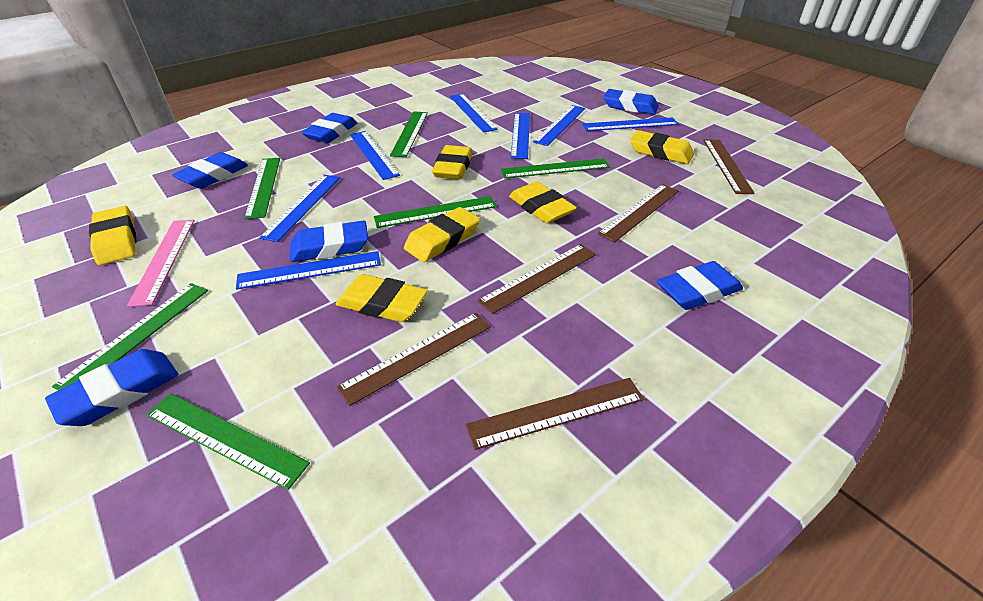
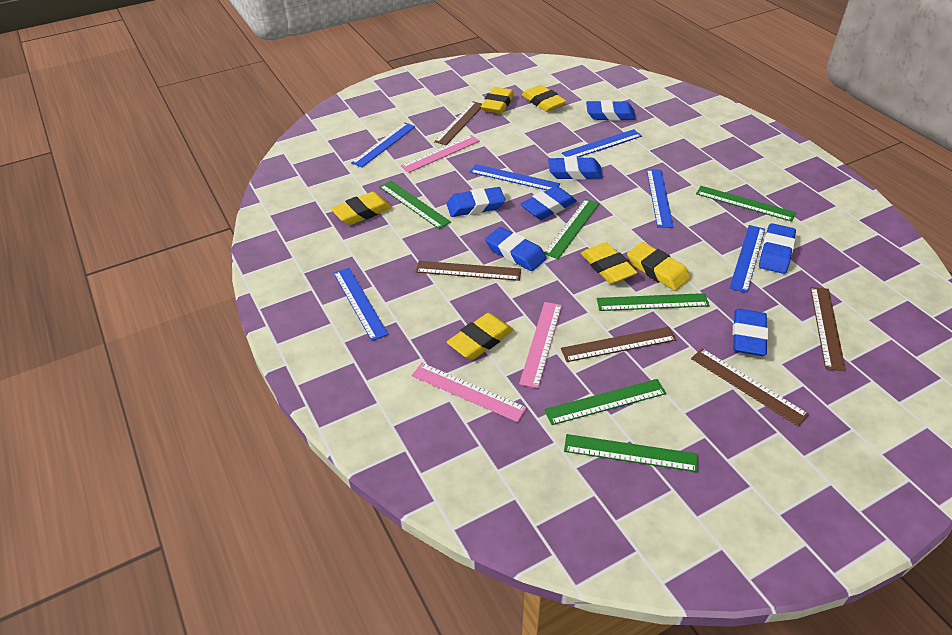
blue eraser: [45,349,178,426] [172,152,248,189] [290,221,369,262] [301,113,357,143] [604,89,659,115] [657,261,743,310] = 6 -> [446,187,505,217] [485,227,547,271] [520,186,577,220] [548,157,603,180] [586,100,636,121] [732,309,768,356] [759,223,796,274] = 7
blue ruler: [236,251,381,290] [259,175,340,242] [350,131,400,180] [450,94,498,133] [511,113,530,159] [533,105,585,146] [582,117,679,131] = 7 -> [334,268,389,341] [351,123,415,168] [470,164,560,190] [562,129,642,158] [647,170,674,228] [730,225,765,293] = 6
pink ruler: [127,220,195,307] = 1 -> [401,135,480,173] [412,363,527,422] [519,302,562,388] = 3

